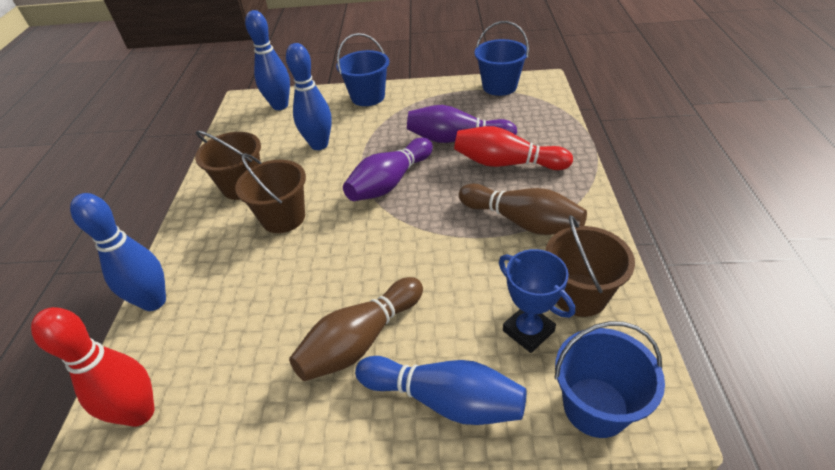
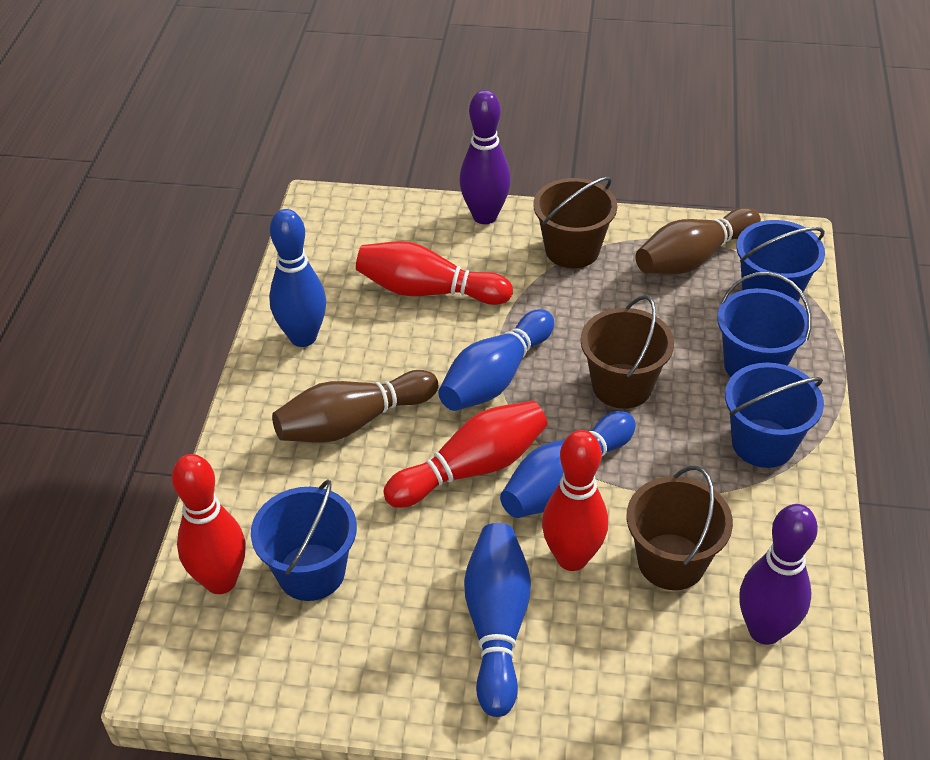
blue bucket: [336,33,389,106] [474,21,529,96] [555,321,665,438] = 3 -> [251,479,357,601] [717,272,812,377] [725,363,824,468] [736,220,825,301] = 4
blue trophy: [499,249,575,353] = 1 -> none = 0
red bowling pin: [31,307,155,427] [454,126,573,170] = 2 -> [172,454,246,594] [356,241,513,305] [383,401,548,508] [542,430,608,571] = 4

